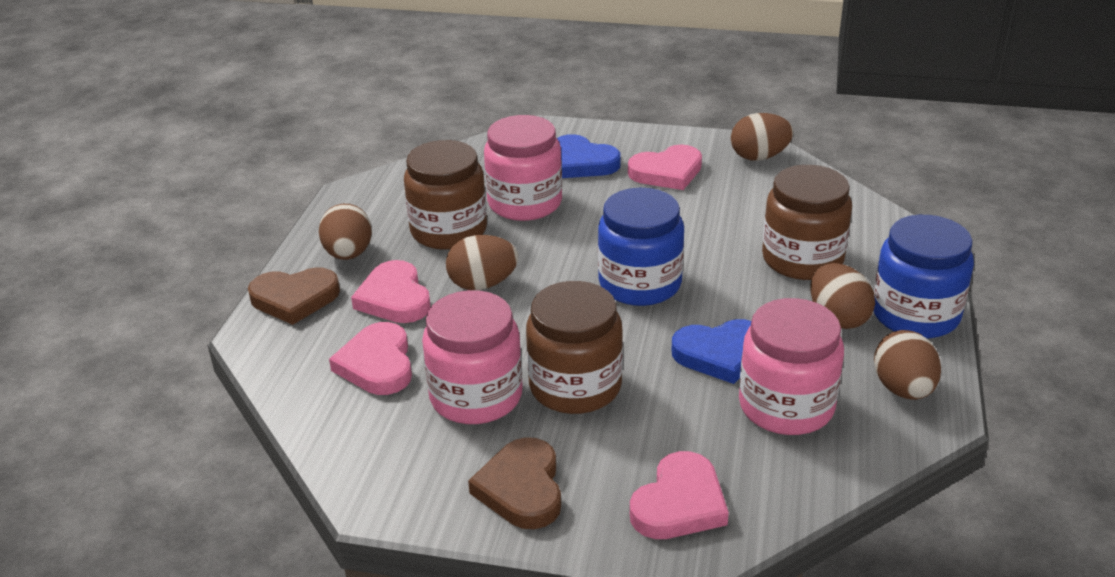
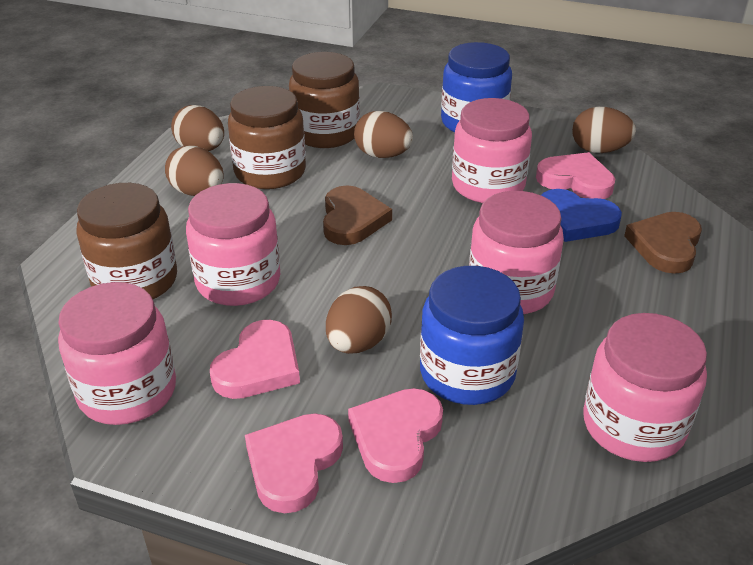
blue heart: [557,134,620,178] [672,319,751,384] = 2 -> [541,189,622,242] = 1
pink jar: [422,290,523,424] [484,115,562,221] [739,298,844,435] = 3 -> [58,282,176,425] [186,183,280,306] [452,98,532,203] [469,191,564,314] [583,313,707,462] = 5

